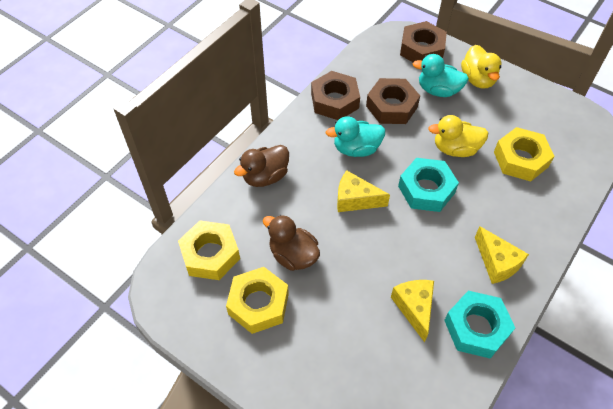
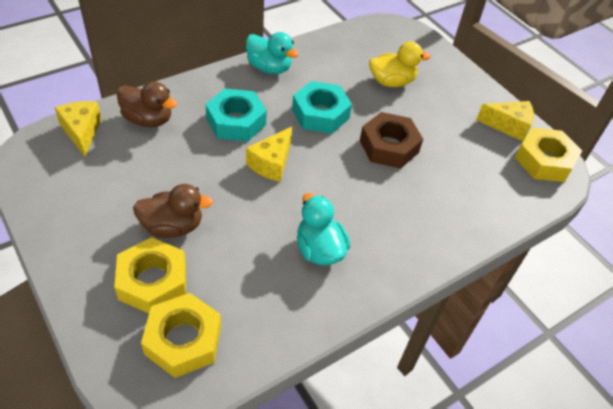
brown nut: [311,71,360,120] [366,78,420,124] [400,21,447,62] = 3 -> [360,112,423,168] = 1
yellow duck: [428,115,488,157] [461,45,502,88] = 2 -> [369,41,431,87] = 1

